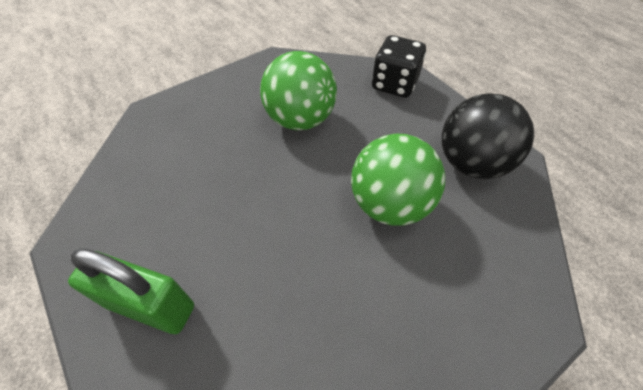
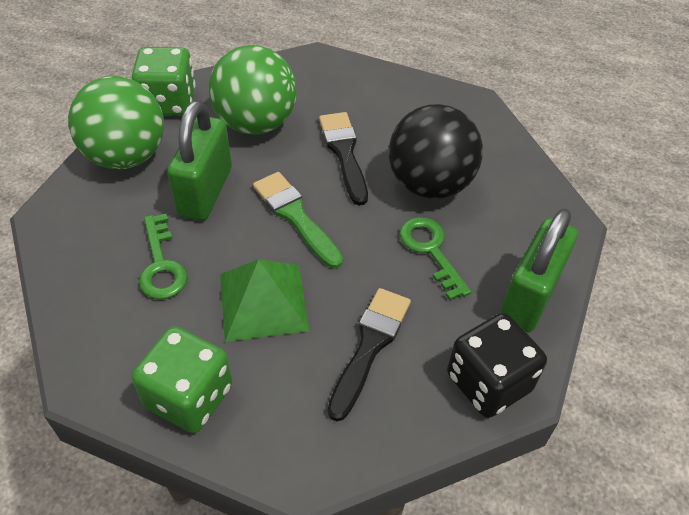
black brush: none = 0 -> [319,112,368,206] [327,288,411,422] = 2
green brush: none = 0 -> [253,172,343,269] = 1
green dice: none = 0 -> [132,47,195,116] [132,326,232,433] = 2
green key: none = 0 -> [139,214,188,299] [399,217,471,300] = 2
green padlock: [68,249,194,334] = 1 -> [167,100,232,220] [500,208,578,333] = 2
green pyramid: none = 0 -> [220,259,309,342] = 1

